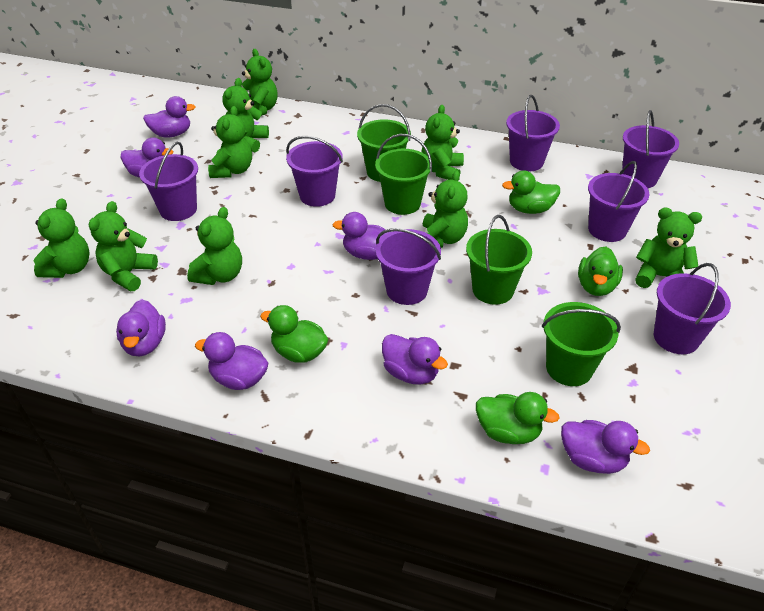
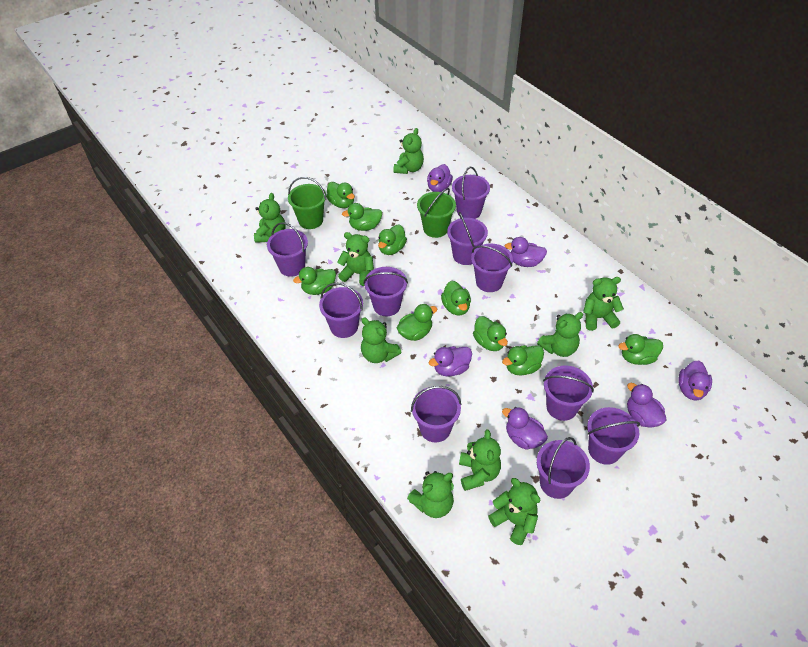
green bucket: [357,104,411,182] [375,134,432,215] [466,215,532,305] [542,302,621,386] = 4 -> [288,177,326,229] [417,188,456,238] = 2
green duck: [260,305,329,363] [476,392,560,444] [502,170,560,214] [578,246,623,296] = 4 -> [293,267,336,295] [326,182,355,208] [342,203,382,231] [378,225,407,255] [397,304,437,341] [441,281,471,315] [473,316,508,351] [502,345,544,375] [618,334,663,365] = 9
purple bucket: [139,141,198,221] [286,136,343,207] [376,228,441,305] [506,95,560,171] [588,161,649,242] [622,110,679,188] [654,263,731,354] = 7 -> [267,222,308,277] [319,283,363,338] [363,267,408,316] [411,386,461,442] [447,212,488,265] [452,167,490,219] [471,244,513,292] [537,437,590,499] [543,366,594,421] [587,407,640,465] = 10
purple duck: [116,300,166,356] [120,138,173,178] [143,96,196,138] [195,332,268,390] [332,212,390,260] [382,334,448,384] [561,420,650,474] = 7 -> [427,164,453,192] [429,346,472,377] [502,407,548,450] [505,237,547,267] [627,383,666,428] [678,360,712,400] = 6

